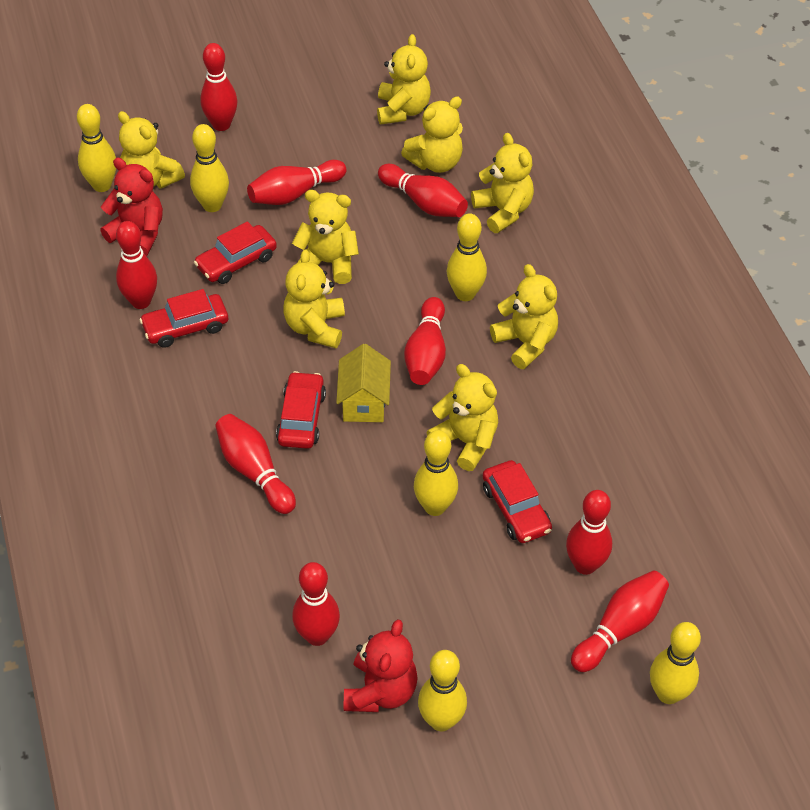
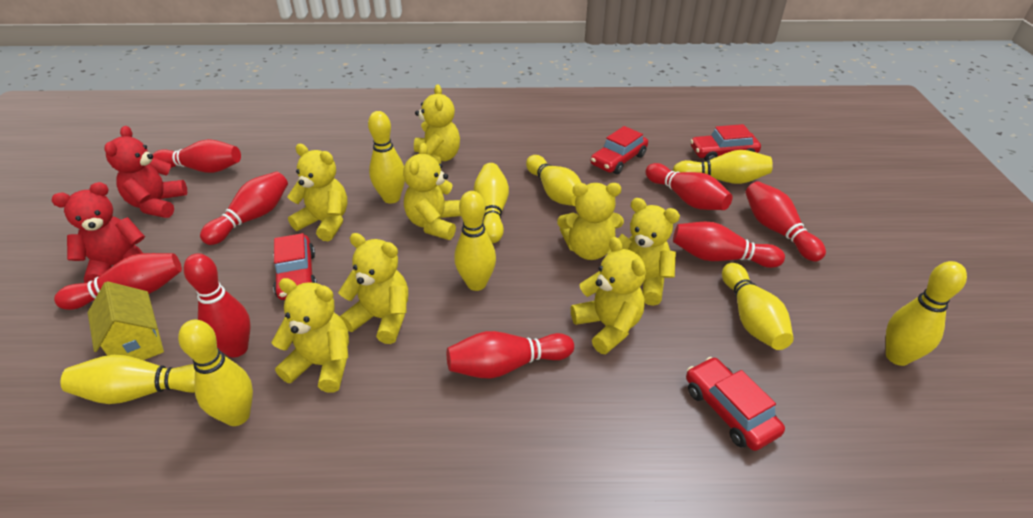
red bowling pin: [116,221,157,309] [200,43,238,131] [215,414,296,514] [247,160,347,205] [292,562,340,646] [378,164,468,217] [404,297,446,385] [566,490,612,575] [571,570,669,672] = 9 -> [54,253,182,310] [152,139,241,173] [183,254,251,358] [200,172,288,245] [447,331,574,379] [646,163,732,210] [673,221,785,268] [745,181,826,261] = 8
yellow bowling pin: [77,104,116,192] [190,124,229,212] [414,430,458,516] [418,650,467,732] [447,213,487,301] [650,622,701,704] = 6 -> [61,355,195,404] [178,320,253,426] [368,111,405,203] [454,191,496,291] [474,163,509,243] [526,155,581,206] [673,150,773,184] [722,263,794,350] [886,261,967,366] = 9

